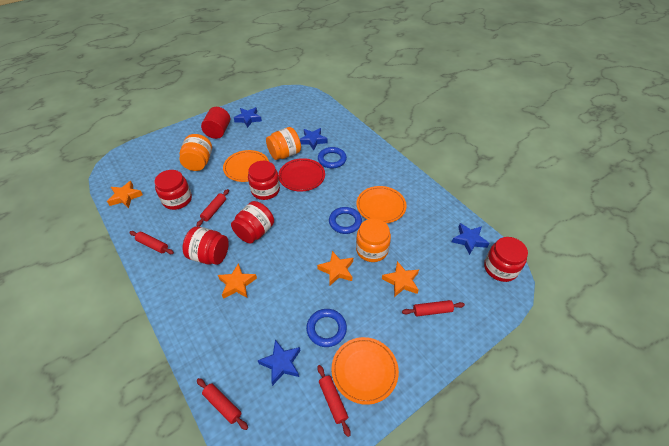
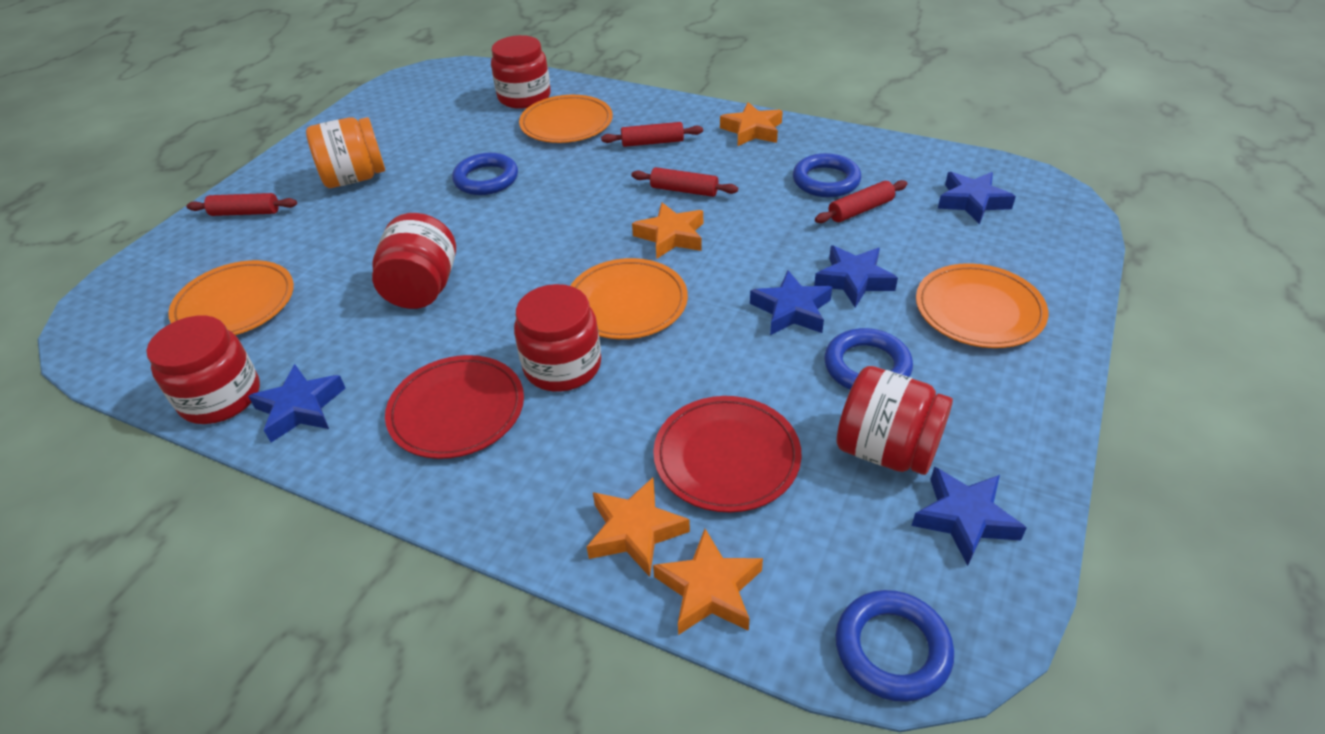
blue ring: [306,309,347,347] [318,147,347,168] [329,207,362,234] = 3 -> [452,153,518,195] [793,153,861,197] [824,328,913,390] [836,590,954,702] = 4
blue star: [234,107,262,128] [257,340,301,386] [300,128,327,150] [452,223,490,255] = 4 -> [248,364,345,443] [750,271,832,335] [814,246,898,308] [912,467,1027,566] [938,172,1016,224] = 5
orange jar: [179,134,212,171] [266,127,301,160] [356,218,391,262] = 3 -> [306,117,385,188] = 1
orange plate: [223,150,269,182] [331,337,399,405] [356,186,407,223] = 3 -> [168,260,294,335] [519,95,613,143] [570,258,688,339] [916,263,1048,348] = 4
red cylinder: [201,107,230,139] = 1 -> none = 0
red plate: [278,158,325,192] = 1 -> [385,355,524,459] [653,396,802,513] = 2
red rolling pin: [129,231,174,254] [196,189,229,226] [197,378,248,430] [317,365,350,437] [402,300,465,317] = 5 -> [187,193,297,216] [601,122,703,147] [631,167,738,197] [815,180,908,223] = 4

